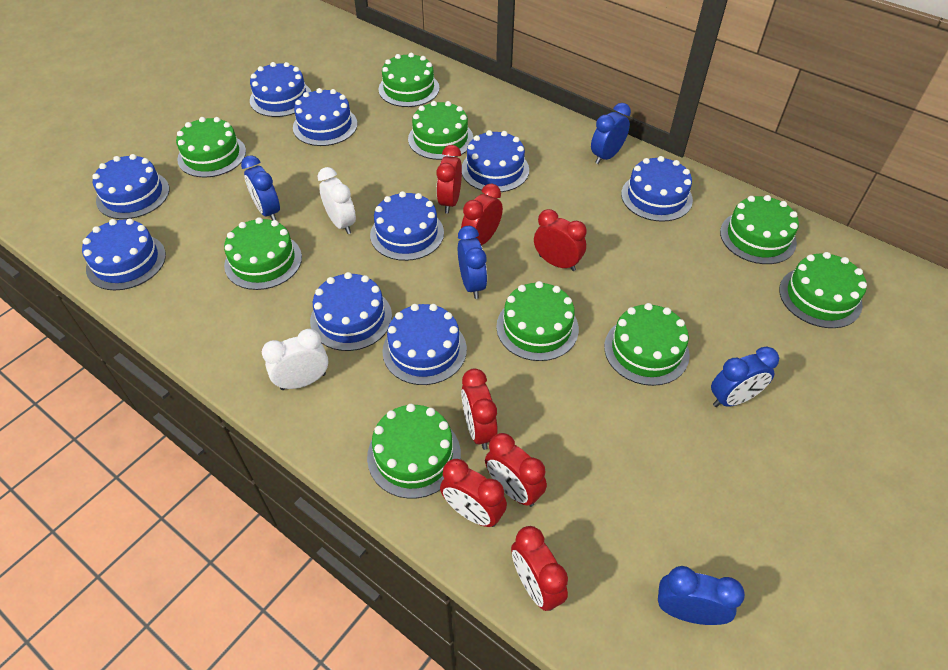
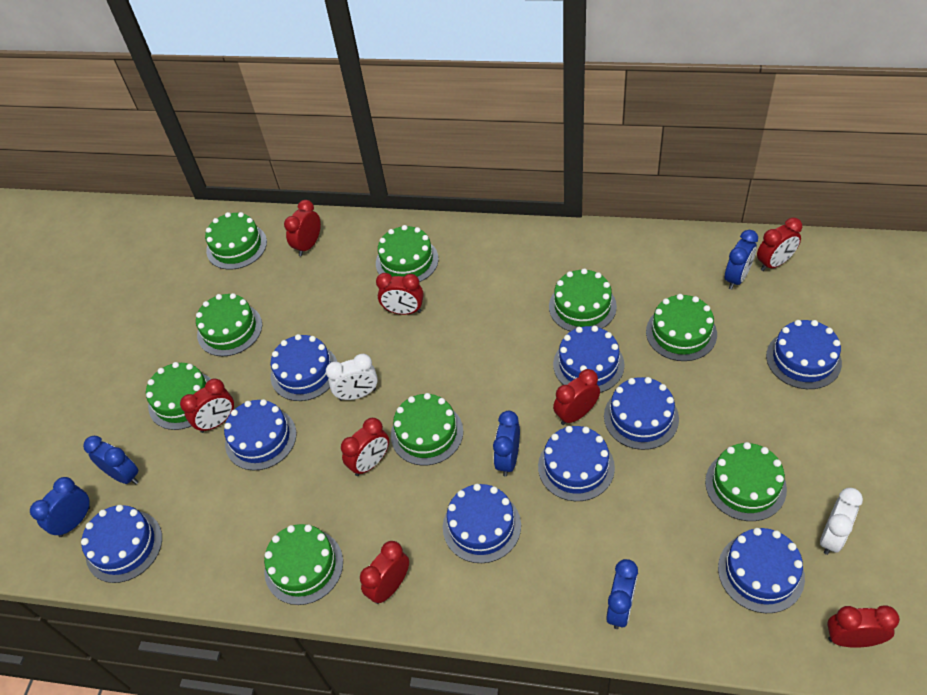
red clock: [436,145,462,213] [440,459,507,527] [461,184,503,245] [461,369,498,450] [485,433,547,507] [511,526,568,611] [534,209,587,271] = 7 -> [180,379,234,433] [284,200,321,256] [341,418,389,476] [360,541,409,604] [376,273,424,315] [553,369,600,425] [757,218,802,271] [827,605,900,648] = 8

